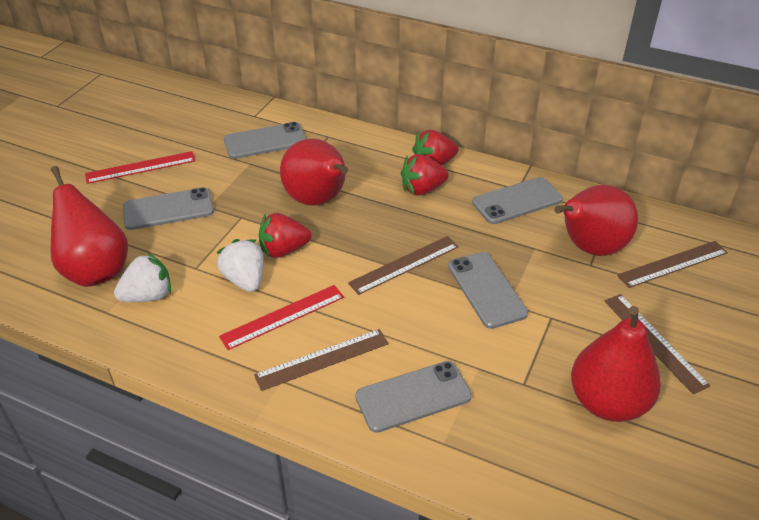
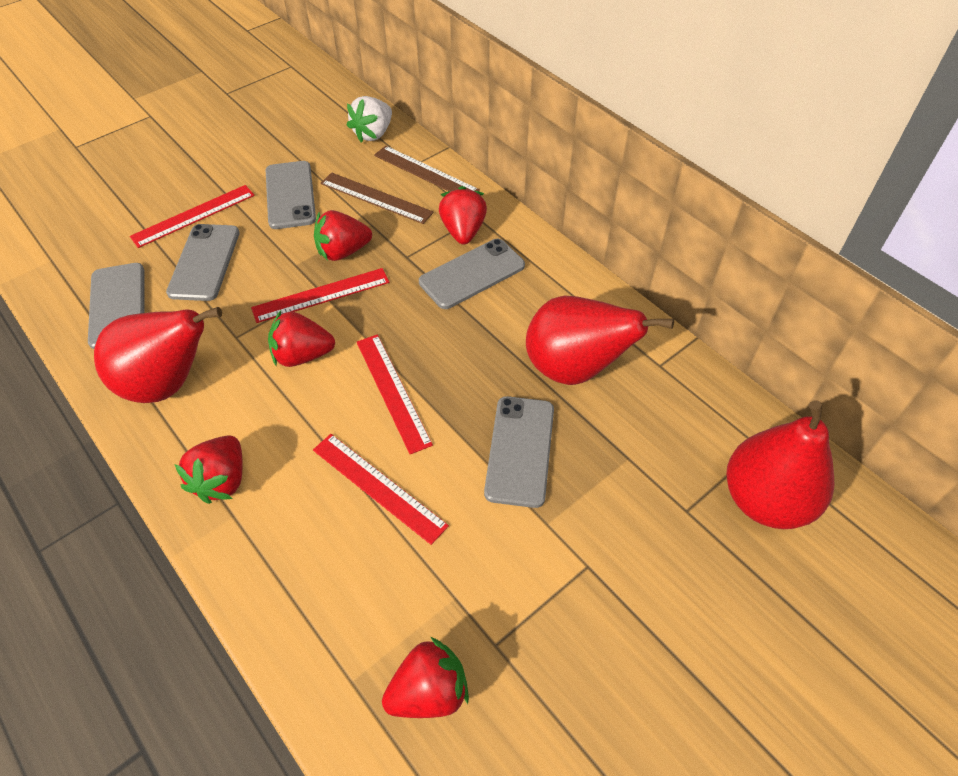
brown ruler: [254,329,389,391] [348,236,459,295] [604,294,710,394] [617,241,728,288] = 4 -> [320,172,434,224] [374,146,480,192] = 2
red pear: [50,166,128,287] [280,138,348,206] [554,185,638,256] [571,306,661,422] = 4 -> [94,307,222,403] [526,296,674,385] [726,401,834,529] = 3
red ruler: [85,151,195,184] [219,285,344,350] = 2 -> [130,185,255,248] [251,268,390,323] [313,434,449,545] [357,334,433,454] = 4
red strawberry: [259,213,311,258] [401,154,449,196] [412,130,458,165] = 3 -> [174,435,242,504] [268,310,335,367] [314,210,372,261] [382,637,469,718] [439,186,487,244] = 5
white strawberry: [114,252,171,302] [216,239,263,292] = 2 -> [346,96,392,142] = 1

